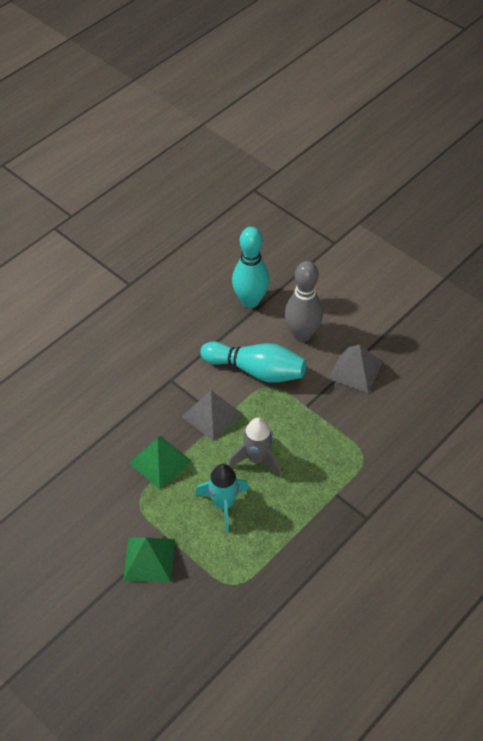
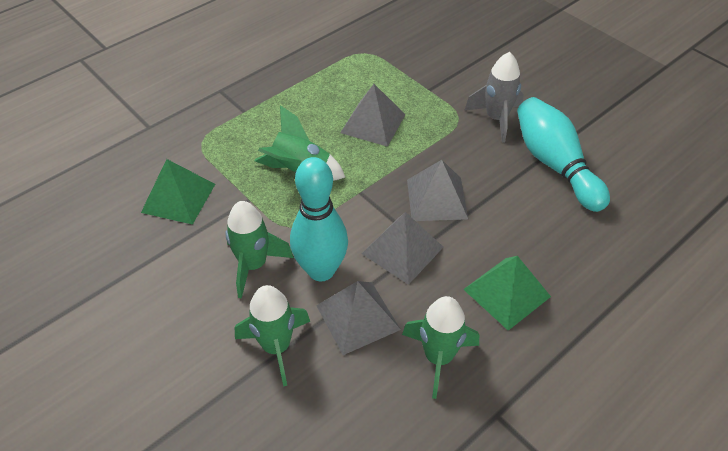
green rocket: none = 0 -> [225,201,294,299] [235,285,310,387] [255,105,346,181] [402,296,479,399] = 4
grey bowling pin: [284,261,323,342] = 1 -> none = 0
grey pyramid: [182,390,242,441] [329,345,382,393] = 2 -> [316,281,401,355] [340,84,406,147] [362,212,443,285] [407,160,468,221] = 4
turquoise rocket: [195,464,249,532] = 1 -> none = 0

